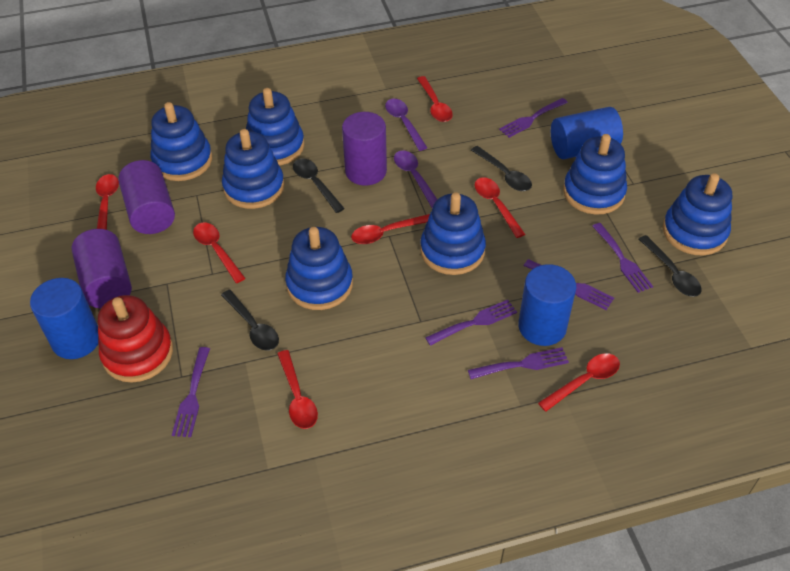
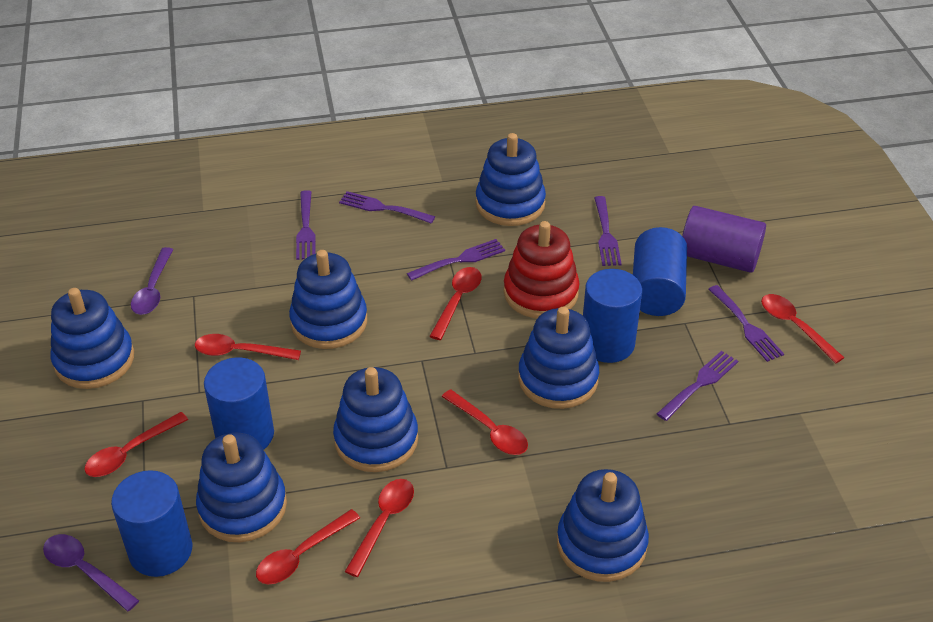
black spoon: [221,289,279,351] [293,159,345,213] [471,146,532,191] [639,235,701,297] = 4 -> none = 0
blue cylinder: [30,278,98,359] [518,264,576,346] [551,107,623,159] = 3 -> [111,470,192,577] [204,358,274,450] [583,269,642,363] [633,227,687,316] = 4
purple cylinder: [71,229,132,308] [118,160,175,234] [342,112,387,186] = 3 -> [682,206,766,273] = 1

